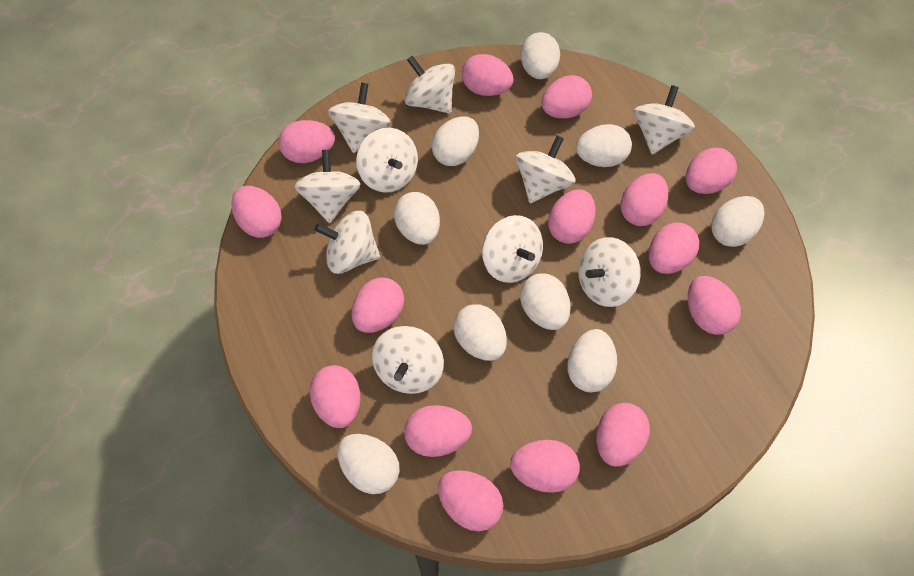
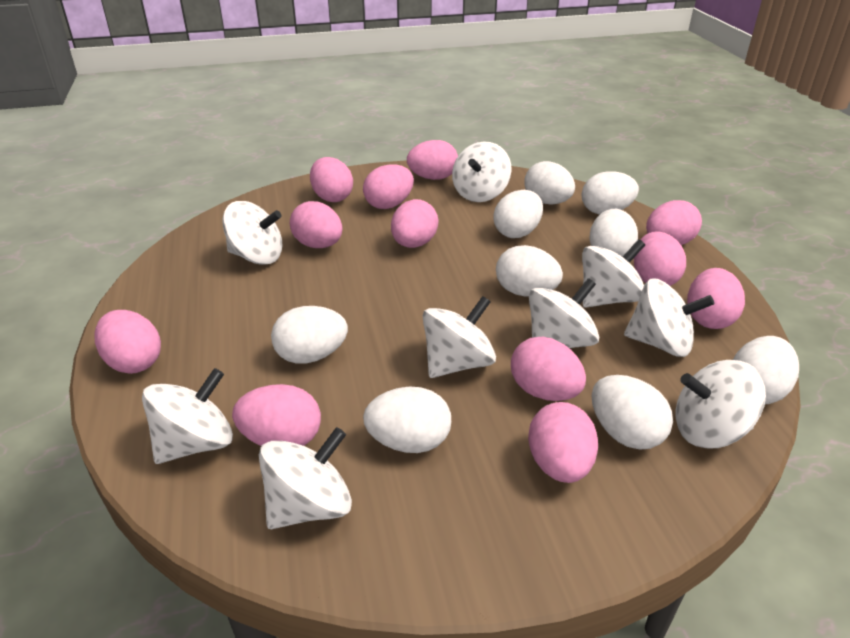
pink egg: [232,186,282,238] [278,120,335,163] [310,365,361,428] [351,278,404,333] [404,405,472,457] [438,470,504,531] [462,54,514,96] [510,440,580,493] [541,75,592,118] [548,189,596,244] [596,403,650,467] [621,173,669,226] [649,222,699,274] [686,148,737,194] [688,276,741,335] = 15 -> [94,310,161,374] [232,384,321,446] [290,201,343,248] [310,157,353,202] [363,164,414,209] [391,199,439,248] [407,140,458,180] [511,337,586,401] [528,402,598,483] [634,231,686,286] [646,200,702,245] [687,268,745,329] = 12
white spinning top: [294,150,361,223] [314,211,380,274] [328,83,391,153] [356,128,418,193] [372,326,444,394] [405,55,455,113] [482,215,543,283] [516,135,576,203] [578,237,641,307] [634,85,695,154] = 10 -> [142,368,233,464] [222,201,282,265] [259,427,352,529] [423,296,496,378] [452,142,511,202] [529,278,599,348] [582,239,645,308] [624,278,714,357] [676,360,766,449] = 9

